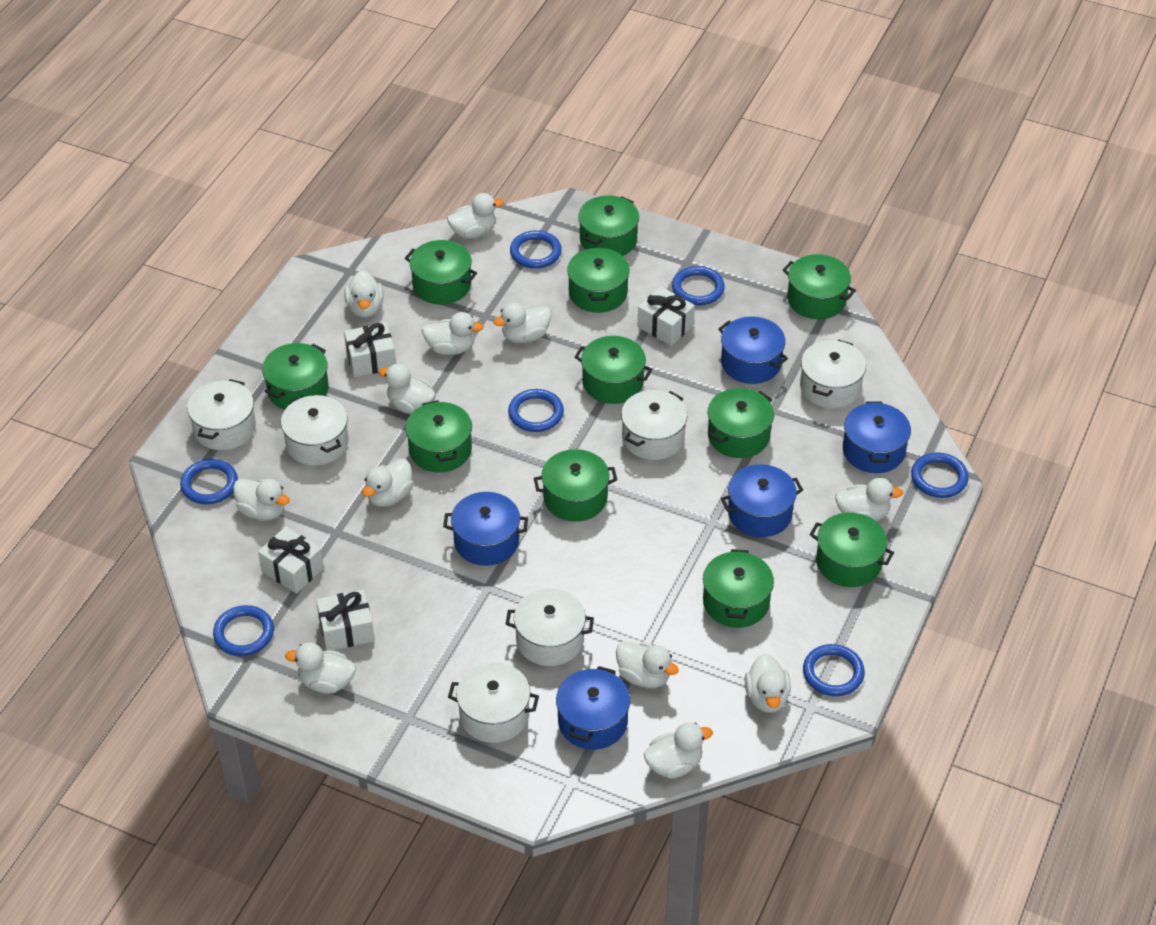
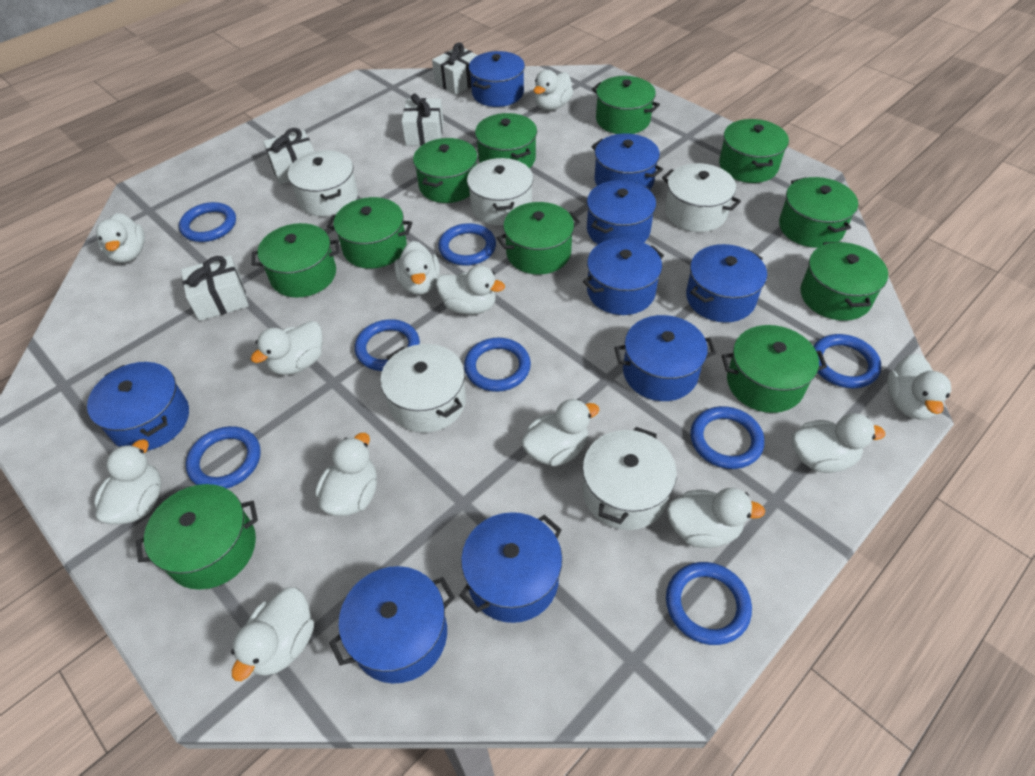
blue pot: [443,492,528,566] [556,666,630,750] [718,316,788,384] [721,464,803,537] [843,401,911,473] = 5 -> [87,362,189,451] [329,566,455,684] [459,512,562,623] [469,51,525,107] [583,238,664,315] [587,180,656,245] [591,133,663,190] [614,315,716,401] [686,244,767,322] = 9
blue ring: [180,459,238,504] [213,605,274,656] [508,389,564,432] [510,230,562,269] [672,266,725,305] [803,644,865,696] [911,452,968,498] = 7 -> [179,202,236,242] [186,426,261,489] [355,319,420,371] [438,223,496,266] [464,338,531,392] [666,562,752,645] [690,406,765,469] [813,334,881,389] = 8
white pot: [187,379,256,450] [281,395,348,466] [448,662,539,743] [506,589,594,666] [621,390,687,460] [800,339,866,409] = 6 -> [288,150,358,216] [380,344,466,433] [467,158,533,226] [583,427,677,530] [662,163,741,232] = 5

